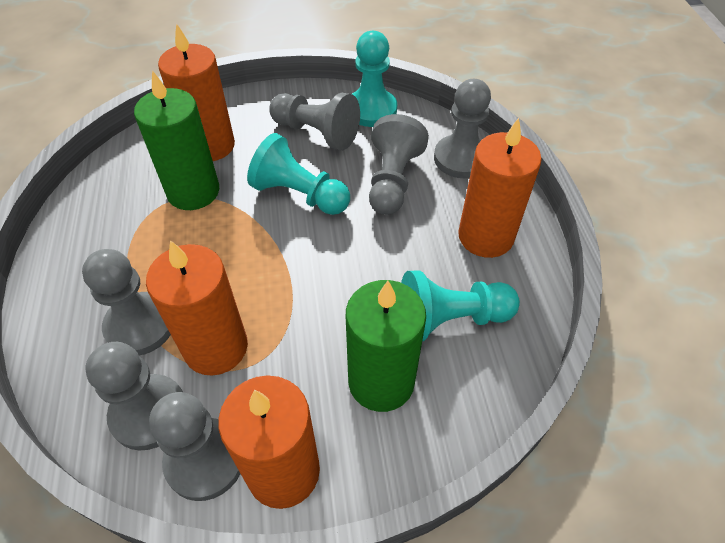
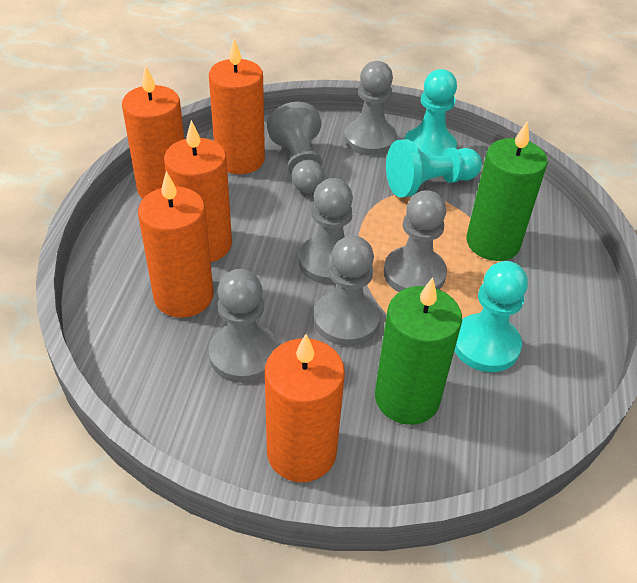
orange candle: [146,240,248,376] [158,23,235,161] [218,375,320,509] [458,118,542,258] = 4 -> [122,65,184,199] [138,171,214,318] [164,120,232,262] [209,39,265,174] [265,334,345,482] = 5

